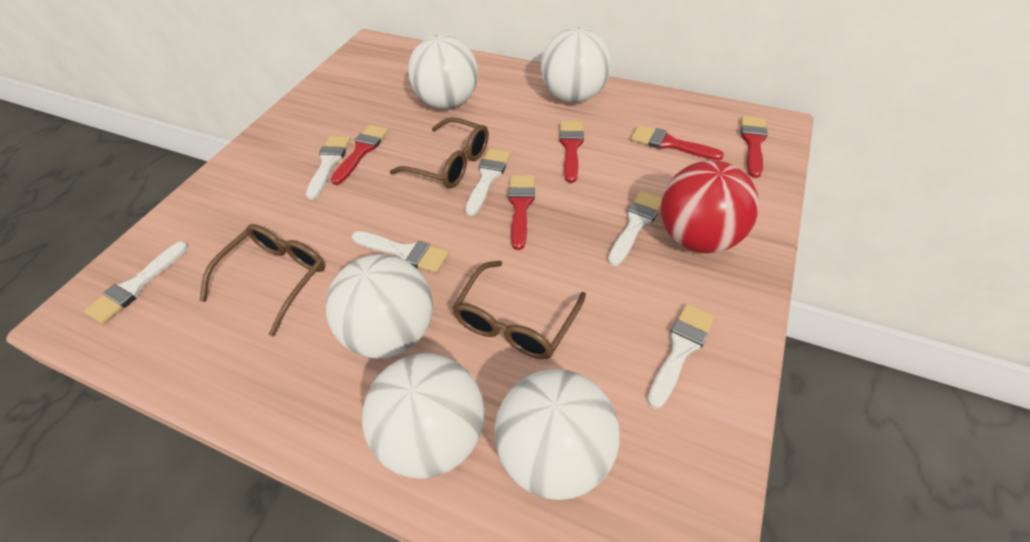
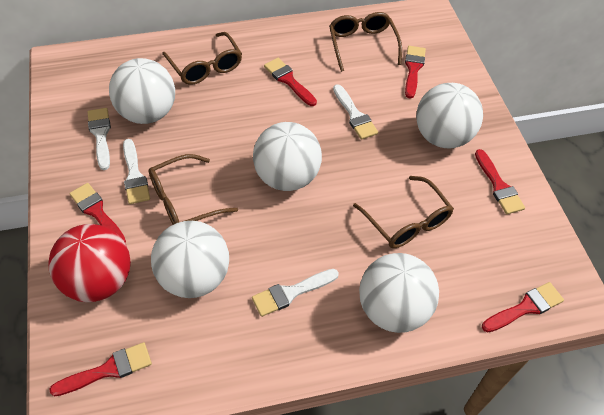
brown glasses: [199,224,325,336] [390,117,489,188] [452,261,586,359] = 3 -> [148,154,238,225] [162,32,242,85] [329,12,402,72] [353,176,454,248] = 4
red brush: [331,124,389,185] [508,175,535,250] [560,121,584,183] [631,125,724,160] [741,116,768,178] = 5 -> [49,342,152,396] [69,183,126,242] [264,58,317,106] [405,46,426,99] [475,149,525,214] [482,282,564,333] = 6
white brush: [84,241,188,324] [306,136,351,200] [352,231,449,273] [465,148,511,216] [608,191,662,266] [648,304,715,409] = 6 -> [88,108,111,170] [123,139,150,204] [252,269,339,317] [333,84,378,140] = 4

